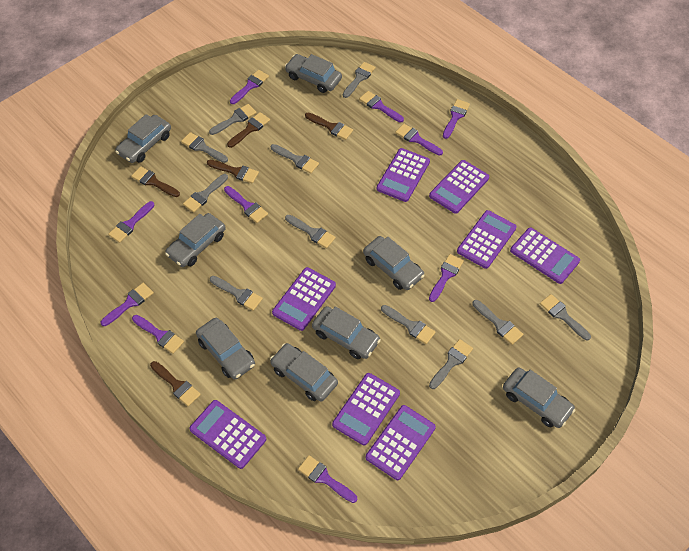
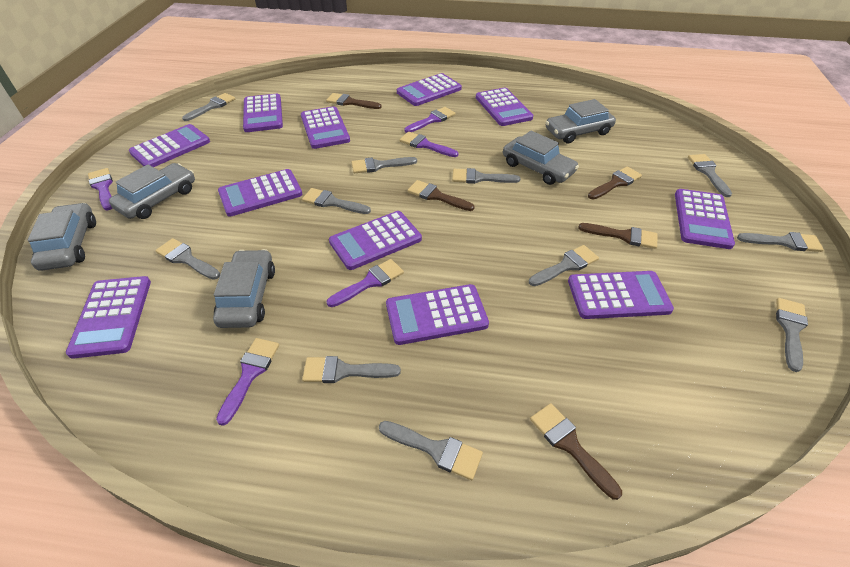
grey car: [115,114,171,163] [165,213,226,267] [196,318,255,380] [270,343,338,402] [285,54,342,93] [312,306,381,359] [363,236,425,290] [503,368,575,428] = 8 -> [28,203,96,271] [109,163,195,219] [213,249,275,328] [503,131,579,185] [545,99,616,143] = 5
purple brush: [101,283,154,326] [108,201,155,243] [132,315,184,354] [224,186,268,223] [230,70,269,104] [298,455,357,503] [359,91,404,122] [395,124,443,156] [429,254,464,302] [443,99,470,139] = 10 -> [88,168,113,210] [216,338,279,426] [327,259,404,307] [400,132,458,157] [405,107,456,133] = 5
purple calculator: [189,400,266,469] [272,267,336,331] [332,373,400,445] [366,405,436,480] [377,148,430,202] [429,160,489,214] [457,210,517,269] [510,228,580,284] = 8 -> [66,276,151,359] [129,124,210,167] [218,169,303,217] [243,94,283,132] [301,106,350,149] [329,211,422,270] [386,284,489,345] [397,73,462,106] [476,88,533,126] [568,271,674,319] [675,189,735,249] = 11

